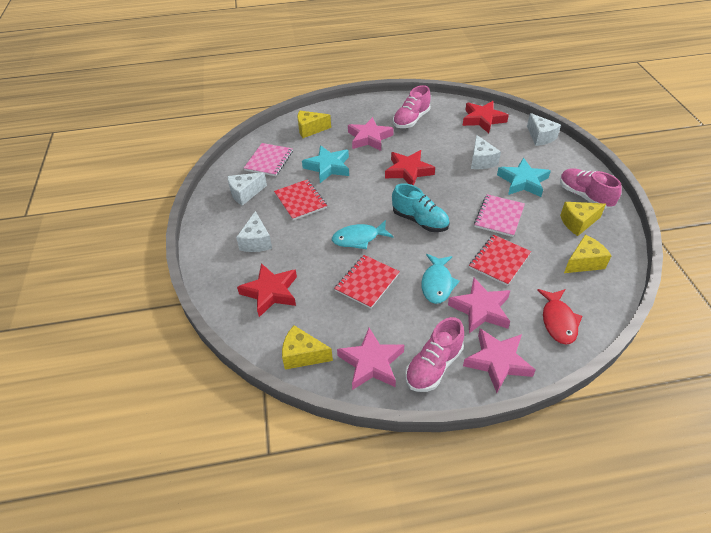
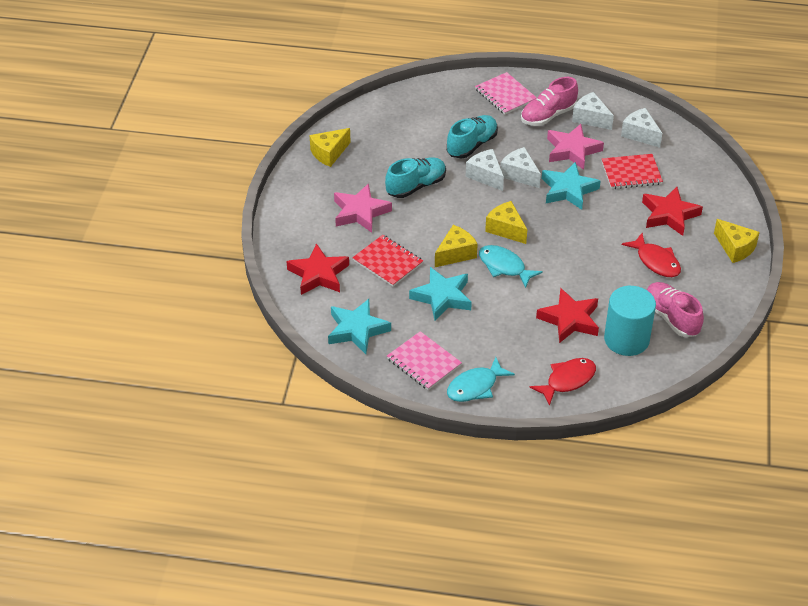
pink shoe: [393,85,431,128] [405,317,464,392] [560,168,622,209] = 3 -> [521,77,578,126] [647,282,704,337] = 2
pink star: [337,328,404,390] [348,117,394,151] [448,278,510,333] [463,329,535,393] = 4 -> [334,183,392,233] [547,124,604,170] = 2
red fish: [537,289,582,345] = 1 -> [530,358,596,406] [622,233,681,277] = 2
red notebook: [274,179,327,220] [334,255,400,309] [469,235,531,286] = 3 -> [352,235,423,287] [602,154,663,189] = 2
turquoise cylinder: none = 0 -> [604,286,656,356] = 1
turquoise shoe: [392,183,450,232] = 1 -> [385,157,446,198] [447,115,498,158] = 2
turquoise star: [302,145,349,183] [497,158,551,197] = 2 -> [328,299,391,354] [409,267,472,320] [542,162,601,210] = 3

